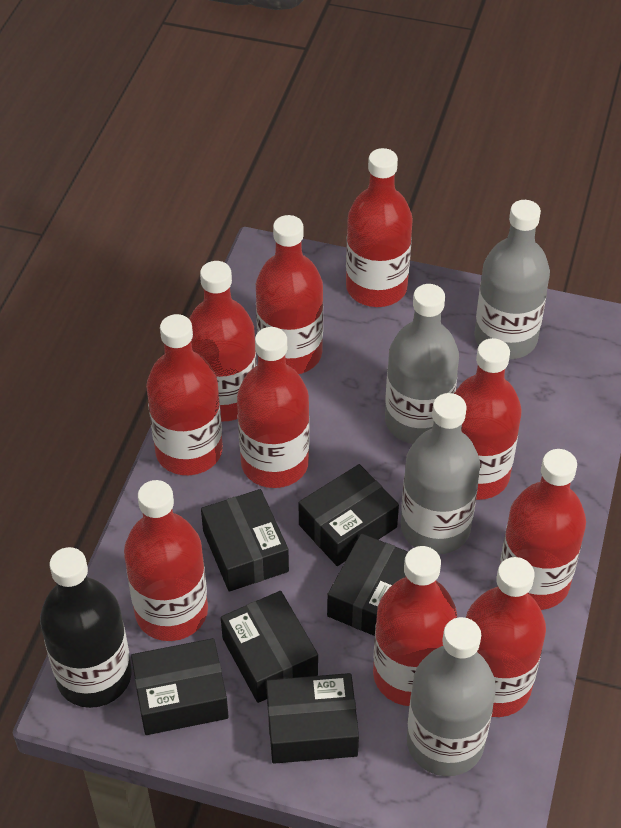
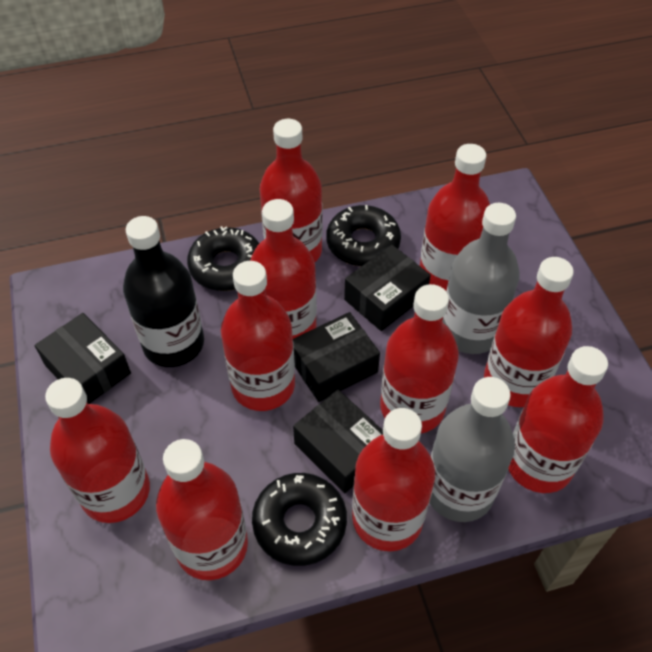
black box: [131,638,229,735] [201,489,289,591] [221,591,318,703] [266,673,359,764] [299,464,399,566] [327,533,408,636] = 6 -> [35,313,131,404] [293,312,380,402] [293,390,383,493] [344,245,431,331] = 4
black donut: none = 0 -> [187,226,260,291] [252,473,347,566] [326,205,401,266] = 3
grey bottle: [385,284,459,444] [401,393,480,554] [407,617,496,776] [474,200,550,359] = 4 -> [430,377,515,522] [443,203,520,354] = 2

